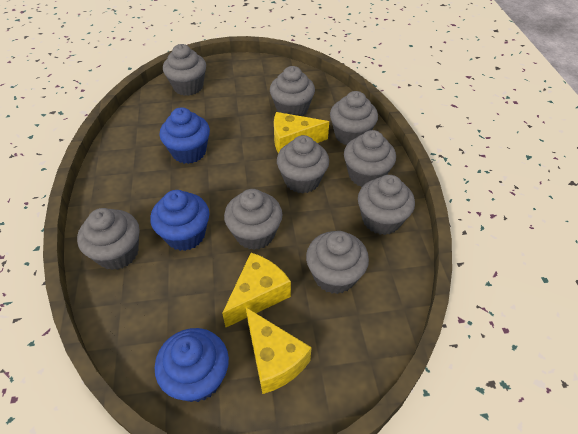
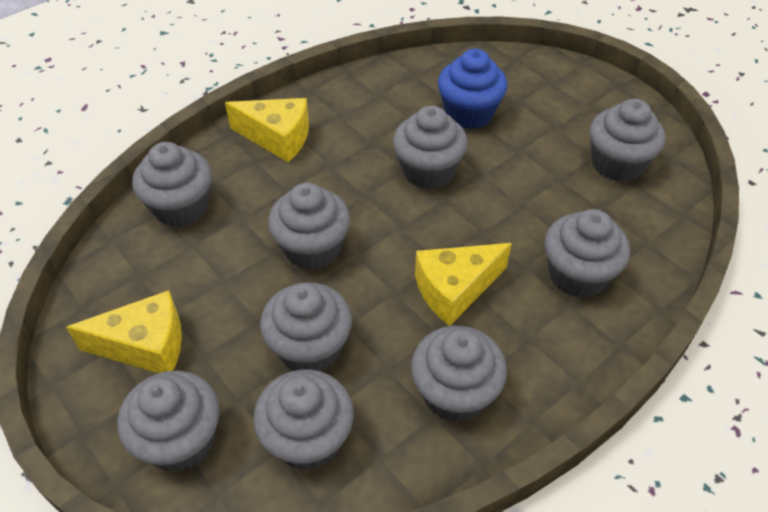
blue cupcake: [150,190,209,251] [155,328,229,402] [159,107,210,164] = 3 -> [438,49,508,129] = 1

